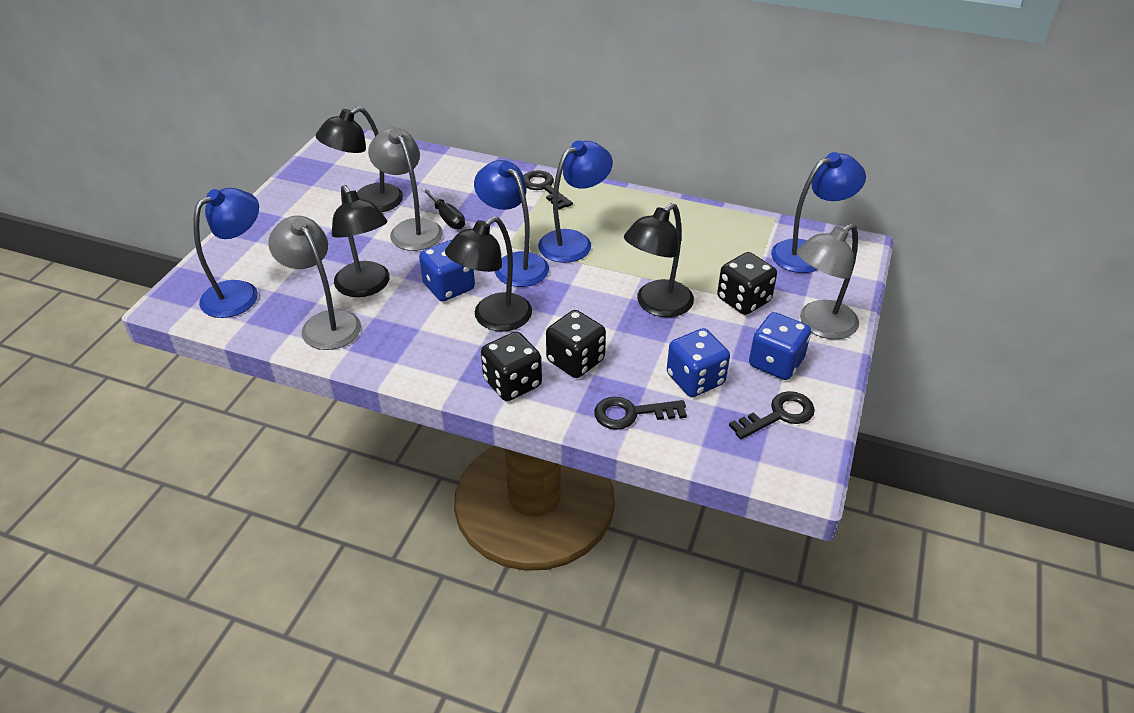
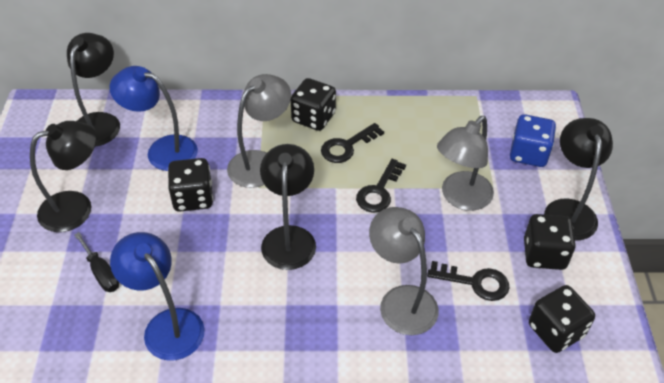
black dice: [481,331,542,401] [546,310,606,378] [717,252,777,315] = 3 -> [168,158,213,212] [291,78,336,131] [524,214,576,270] [529,285,595,353] = 4
blue dice: [419,240,475,301] [667,328,730,397] [749,312,811,380] = 3 -> [510,114,556,167] = 1
blue lamp: [193,188,259,318] [474,160,549,287] [538,140,613,263] [771,152,866,273] = 4 -> [110,66,198,171] [110,232,205,361] = 2

